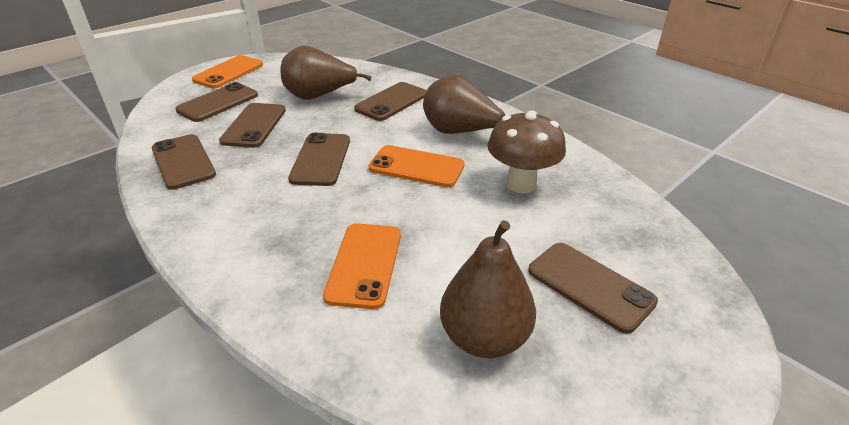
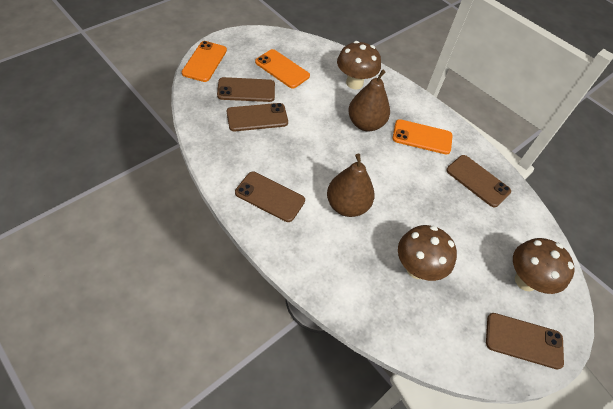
brown mushroom: [488,110,566,193] = 1 -> [337,41,381,90] [398,225,457,281] [513,238,575,294] = 3
brown pear: [281,45,372,100] [423,75,505,134] [440,220,536,358] = 3 -> [327,154,375,217] [348,70,390,131] = 2
brown phone: [152,134,216,190] [175,82,258,122] [219,103,286,148] [288,133,350,186] [354,82,426,121] [528,243,658,334] = 6 -> [217,77,275,102] [227,103,288,131] [235,172,305,222] [446,155,511,207] [486,313,564,369] = 5

